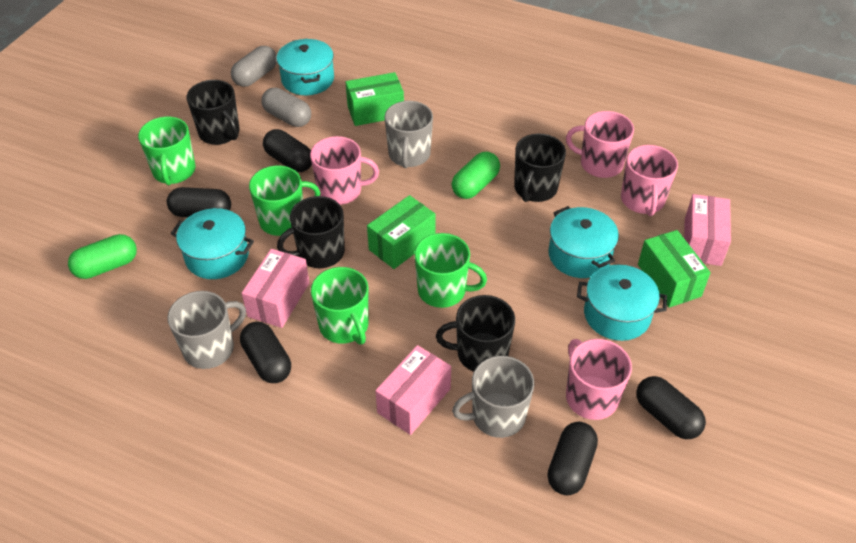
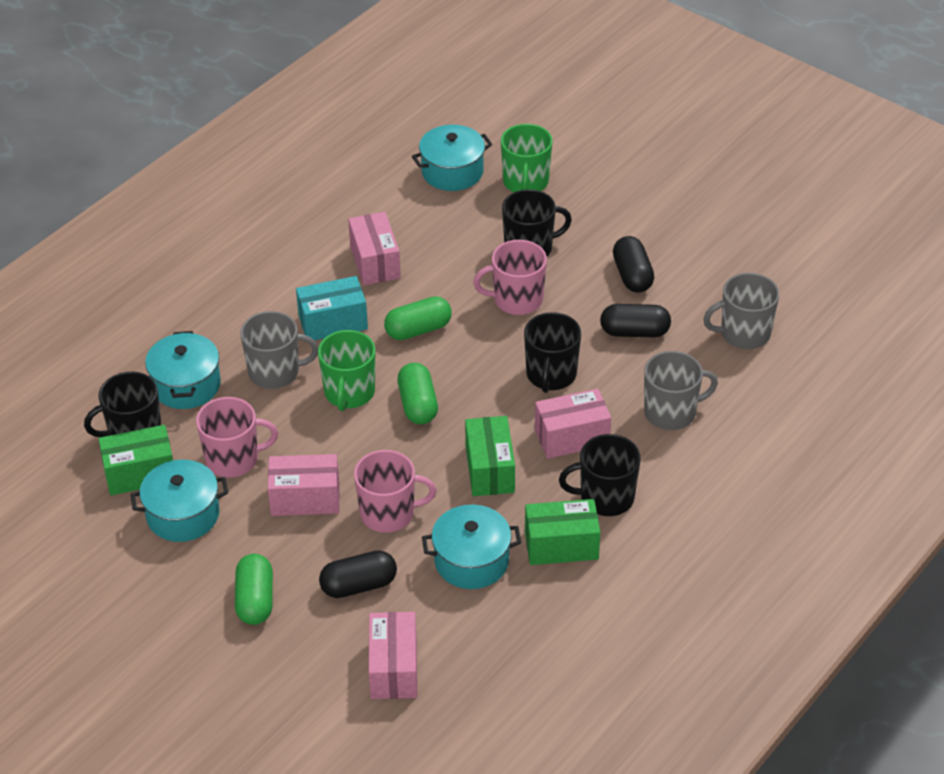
black capsule: [167,187,231,217] [240,322,291,383] [263,129,312,172] [547,422,598,495] [636,376,706,439] = 5 -> [319,550,397,598] [600,304,671,337] [613,236,654,293] = 3
green capsule: [68,234,137,279] [452,152,500,199] = 2 -> [235,554,273,625] [384,296,452,340] [397,363,438,424] = 3
green mug: [138,117,196,185] [249,166,320,236] [311,267,369,345] [414,233,487,308] = 4 -> [318,330,375,411] [501,124,553,192] = 2
grey capsule: [231,46,277,87] [261,87,311,127] = 2 -> none = 0
pink box: [242,249,309,328] [375,345,451,435] [684,194,731,266] = 3 -> [268,454,340,516] [348,212,401,285] [369,612,417,699] [535,389,611,459] = 4
pink mug: [310,136,379,205] [566,111,634,178] [566,339,632,420] [621,145,678,216] = 4 -> [196,397,278,478] [354,450,436,533] [473,240,547,315] = 3
turquoise box: none = 0 -> [296,276,368,341] = 1

